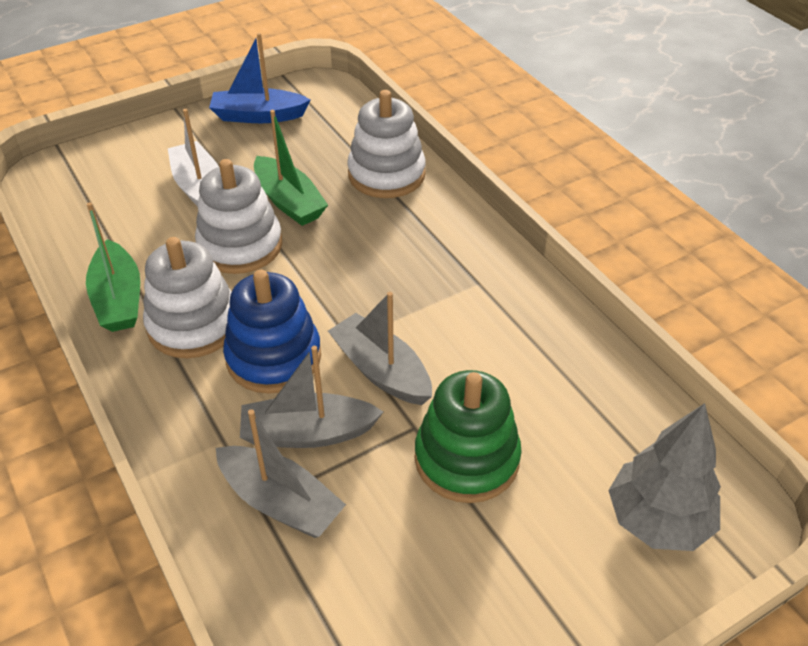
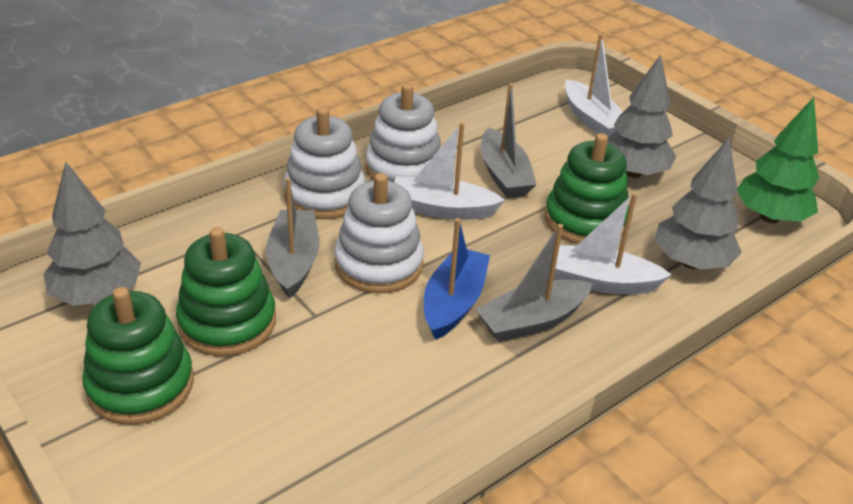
blue stacking toy: [223,270,321,394] = 1 -> none = 0
green boat: [86,202,140,332] [254,110,328,226] = 2 -> none = 0
green stacking toy: [415,370,522,503] = 1 -> [82,287,194,425] [176,227,276,356] [545,133,629,244] = 3
green tree: none = 0 -> [737,97,819,223] = 1
grey tree: [608,403,721,551] = 1 -> [44,161,141,306] [608,55,676,178] [655,138,742,269] = 3
white boat: [168,109,219,206] = 1 -> [394,122,505,220] [554,193,672,294] [565,34,623,137] = 3

